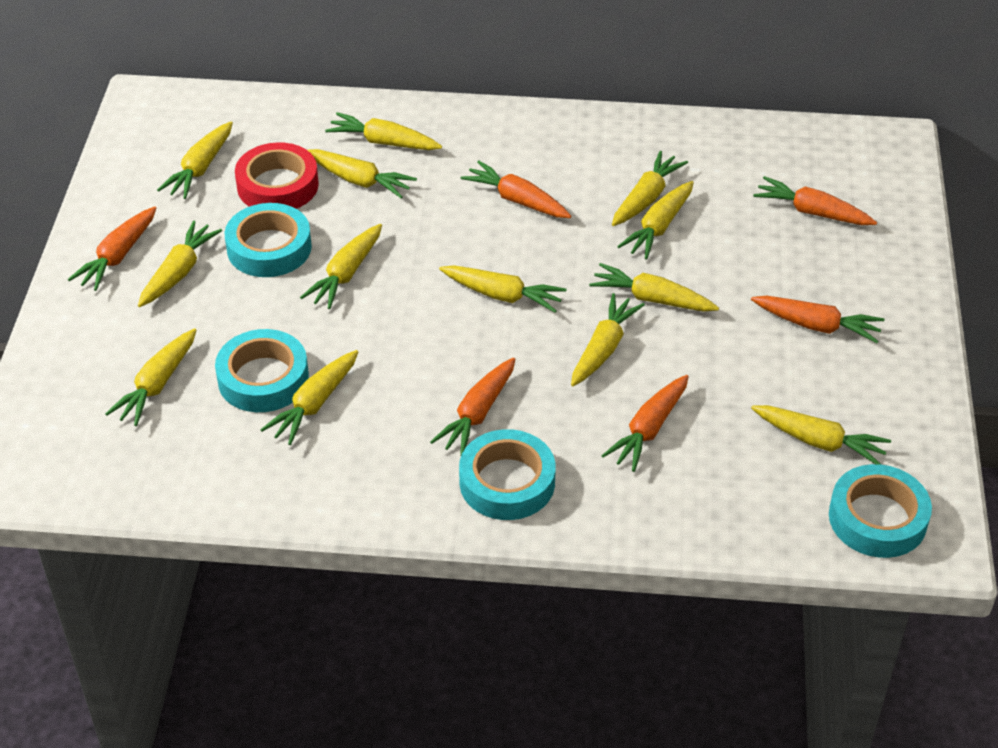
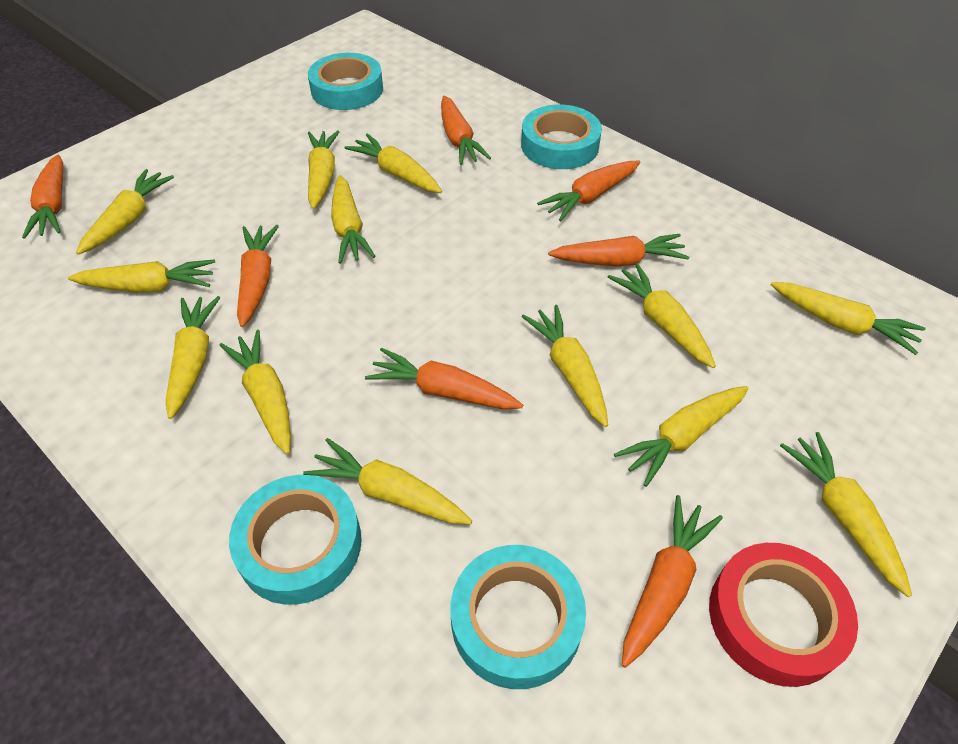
orange carrot: [68,207,157,291] [430,358,515,455] [461,161,571,218] [601,375,689,472] [751,296,885,343] [753,176,877,225] = 6 -> [22,155,63,239] [237,225,279,327] [365,348,523,410] [441,95,491,165] [537,161,640,221] [548,234,689,266] [622,495,723,668] = 7

